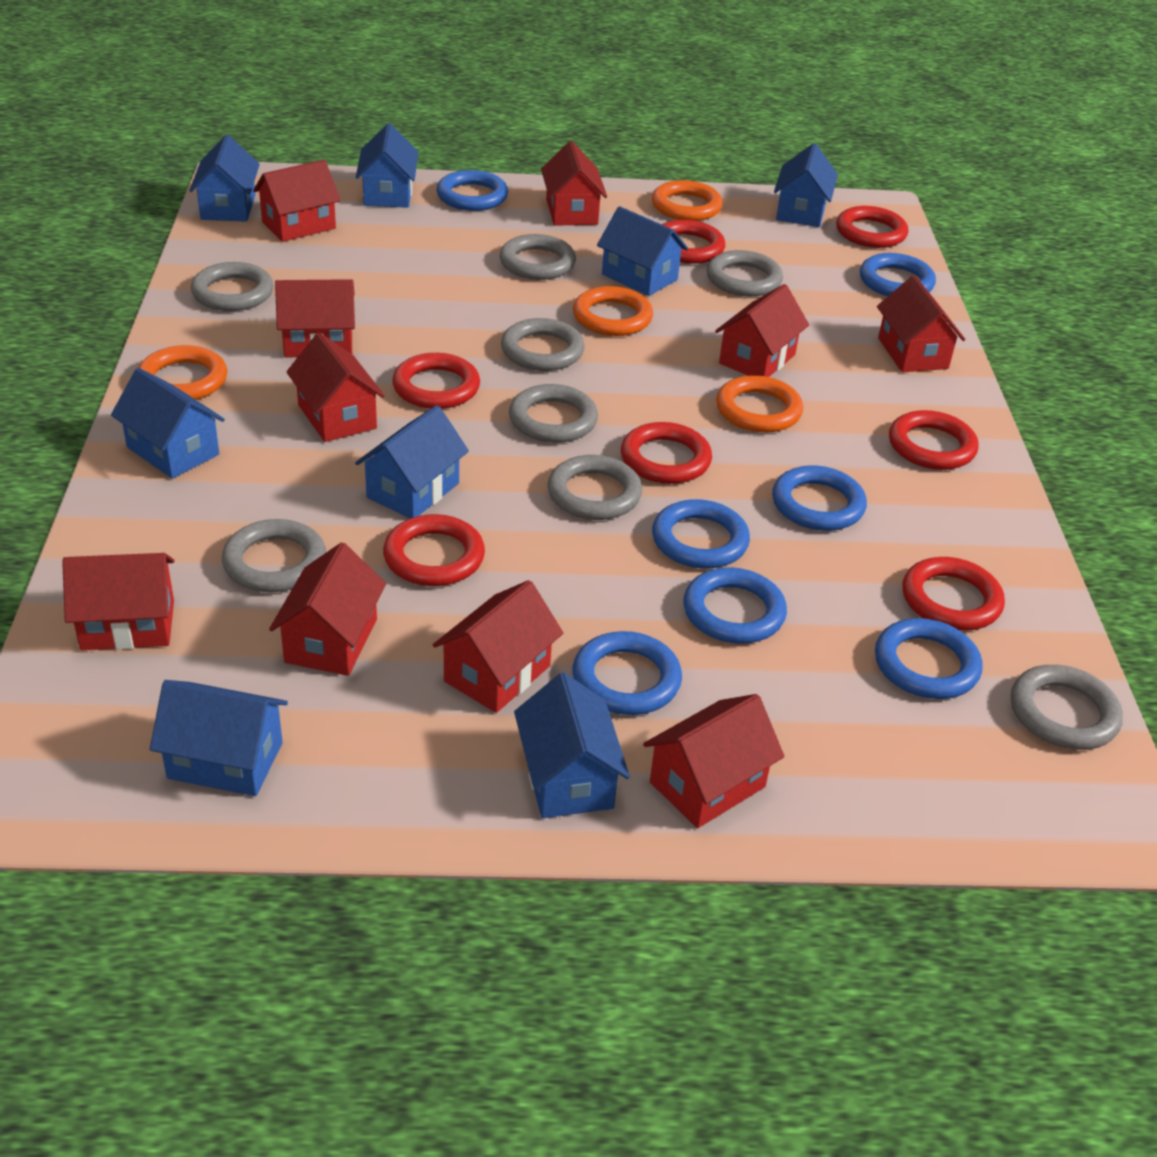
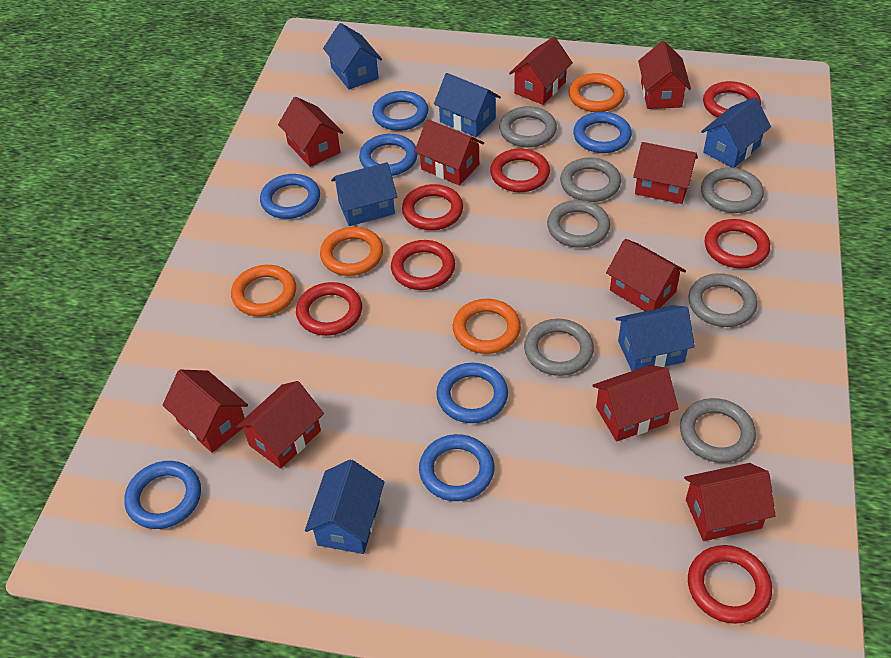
blue house: [111,368,225,479] [150,680,288,796] [189,135,260,222] [355,405,469,518] [356,124,418,208] [514,673,630,818] [597,206,688,296] [774,143,838,227] = 8 -> [305,459,384,554] [323,23,382,89] [331,162,397,226] [434,73,501,137] [616,305,695,371] [701,97,771,168] = 6
grey ring: [191,262,274,311] [222,519,326,592] [500,234,576,280] [501,318,585,371] [509,384,598,443] [547,455,642,520] [707,250,783,296] [1011,665,1123,750] = 8 -> [499,106,557,147] [524,319,594,376] [547,200,610,248] [560,157,621,202] [680,398,756,463] [689,273,757,327] [701,167,764,213] = 7

